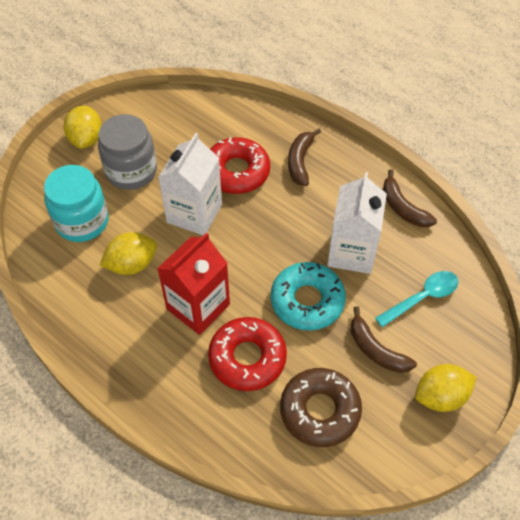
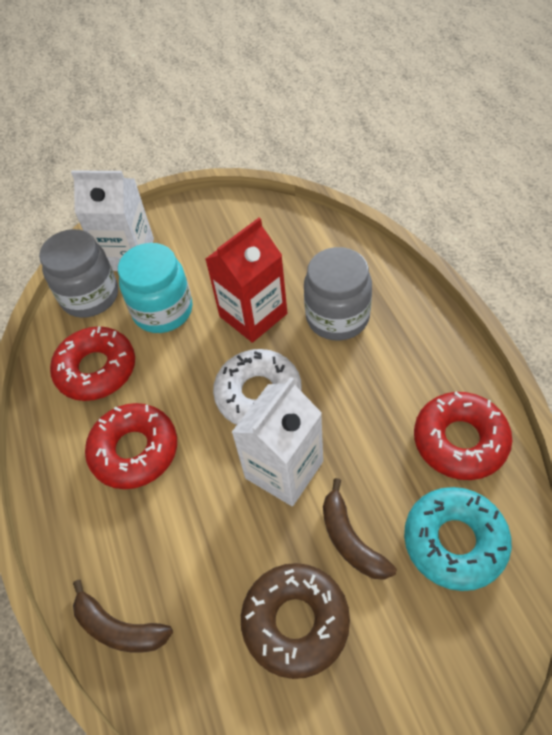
brown banana: [288,128,321,186] [351,306,417,373] [383,169,437,227] = 3 -> [73,580,173,653] [323,478,397,580] = 2
grey jar: [98,114,157,190] = 1 -> [39,229,118,318] [304,247,372,340] = 2
red donut: [208,317,287,391] [210,137,270,194] = 2 -> [50,326,135,401] [85,403,177,489] [414,392,513,480] = 3
turquoise spoon: [375,271,458,327] = 1 -> none = 0
white donut: none = 0 -> [213,349,302,425] = 1
yellow lemon: [64,106,102,149] [99,232,157,275] [415,364,477,412] = 3 -> none = 0

